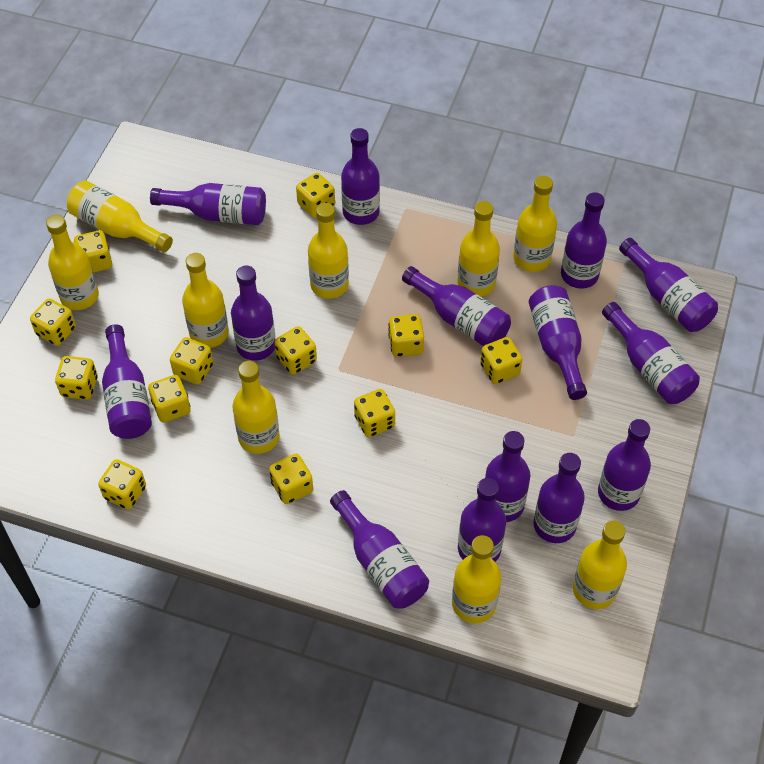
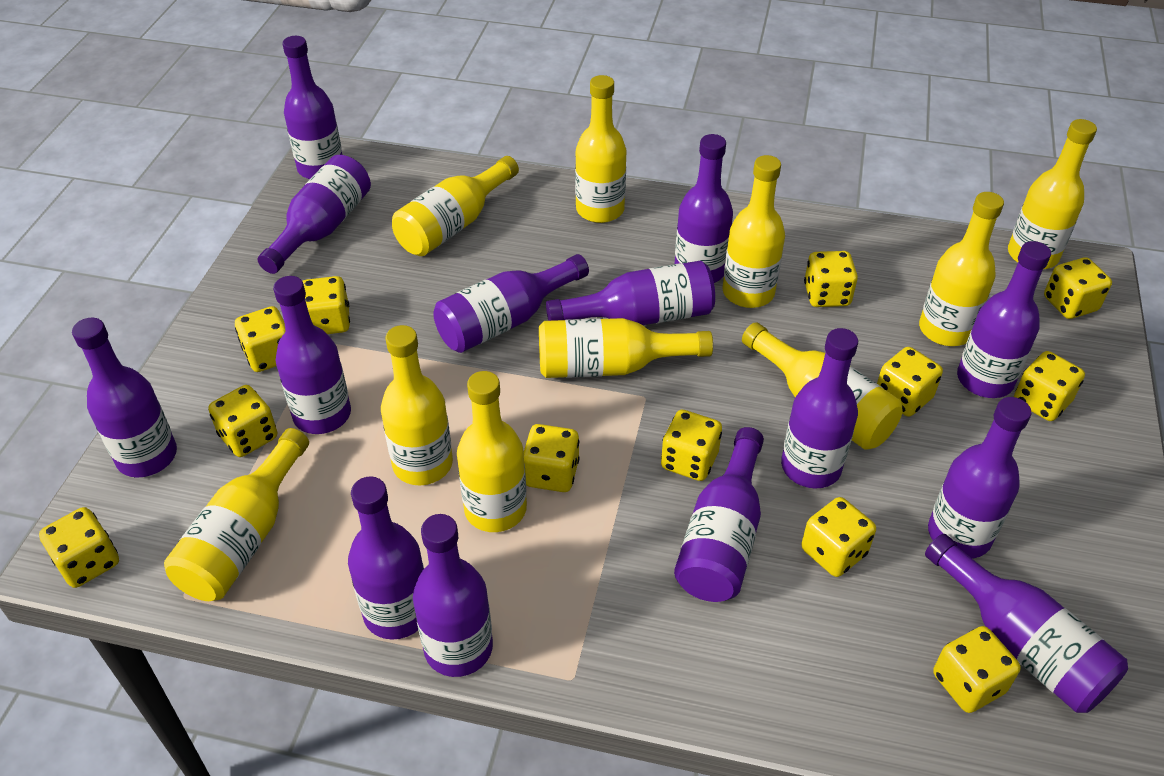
yellow bottle: [46,214,99,310] [67,181,173,252] [182,253,229,348] [233,361,280,454] [308,203,349,299] [452,535,501,623] [457,201,500,297] [513,176,557,272] [573,521,627,609] = 9 -> [164,428,309,601] [381,325,453,485] [392,156,519,256] [457,371,527,532] [539,318,713,378] [575,75,627,223] [723,155,785,308] [742,322,903,450] [919,192,1004,346] [1008,119,1097,269] = 10

